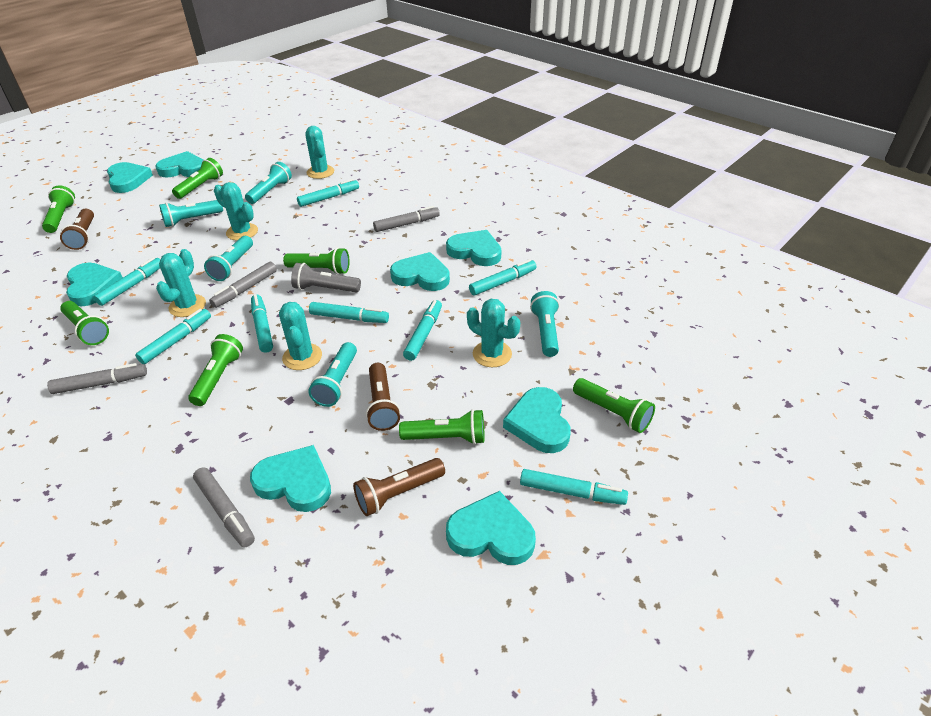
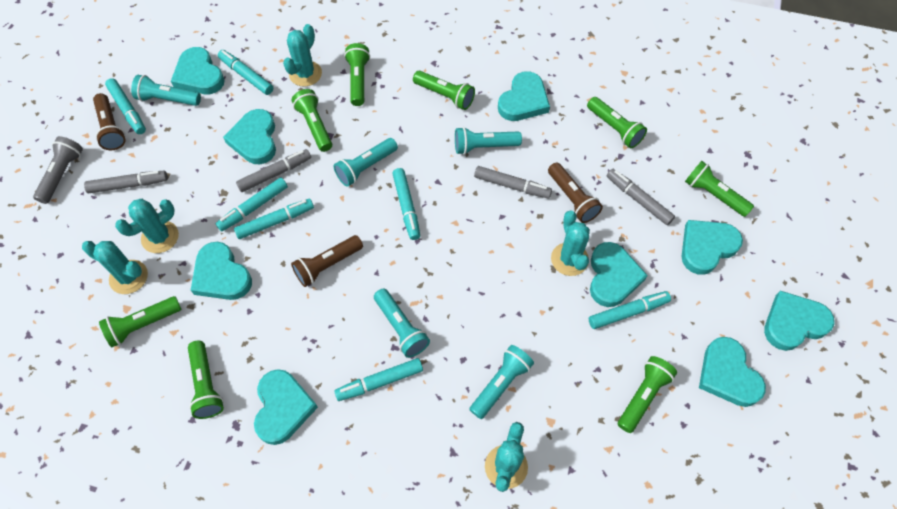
green flashlight: [42,186,75,233] [60,301,109,345] [172,158,223,199] [188,334,243,406] [283,247,350,274] [399,409,485,445] [573,378,655,433] = 7 -> [99,296,181,348] [188,341,224,419] [292,89,332,152] [344,43,370,106] [413,71,475,110] [587,97,647,148] [618,356,677,433] [685,161,754,217] = 8
turquoise heart: [66,263,123,306] [107,162,153,193] [155,151,203,177] [250,445,331,512] [390,252,450,291] [446,230,502,266] [446,491,536,565] [503,387,571,453] = 8 -> [171,47,225,94] [191,242,252,300] [223,109,276,164] [254,369,318,445] [498,71,550,121] [590,242,648,307] [681,220,743,275] [699,337,766,407] [764,291,835,351] = 9
turquoise marker: [93,257,160,306] [135,309,211,364] [251,294,273,353] [297,179,359,207] [309,302,389,323] [403,300,442,361] [469,259,536,295] [520,469,628,505] = 8 -> [105,78,146,134] [215,177,288,232] [218,50,273,95] [234,199,314,239] [334,358,423,401] [392,168,420,240] [589,291,671,329] = 7

